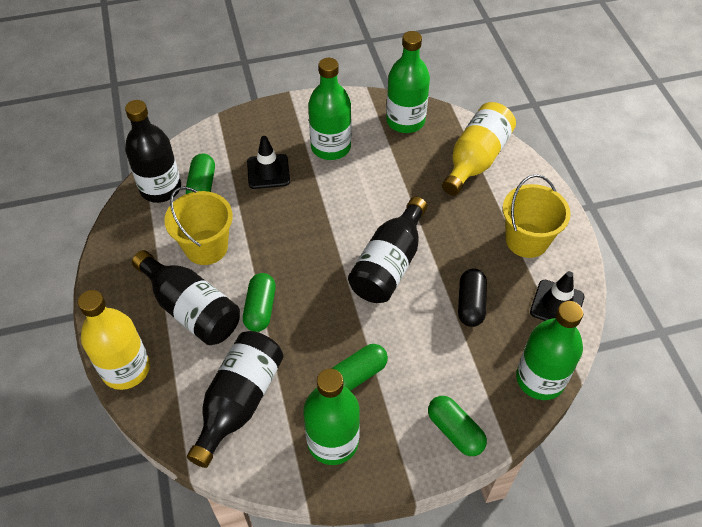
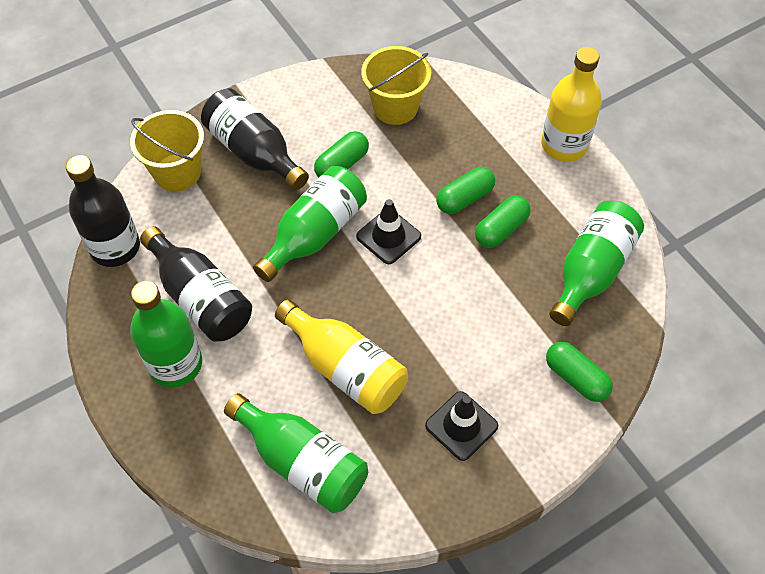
black bottle: [125,100,181,203] [132,250,240,345] [187,331,284,468] [348,197,428,303] = 4 -> [66,155,140,267] [140,226,252,342] [201,88,309,190] = 3
black capsule: [458,268,487,327] = 1 -> none = 0

